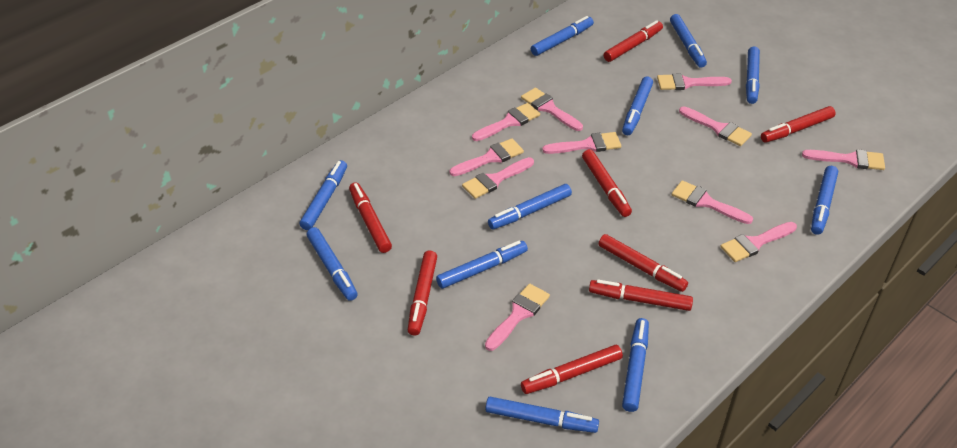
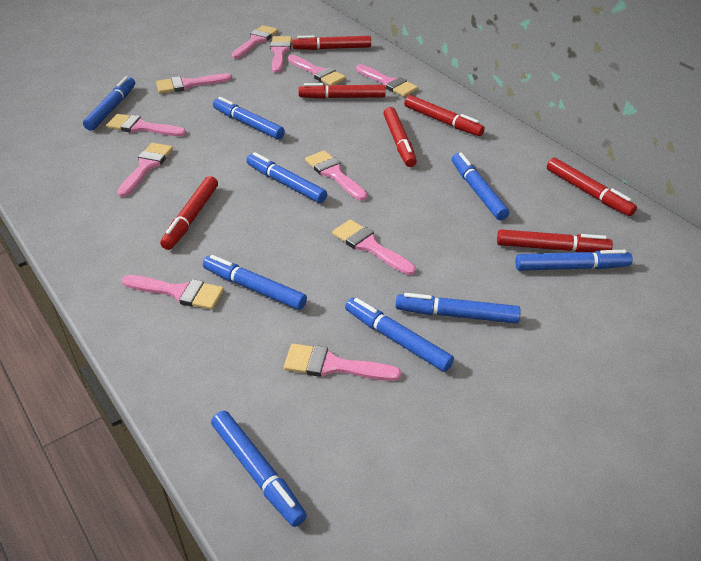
blue marker: [300,160,347,230] [307,227,358,301] [436,241,528,289] [485,397,599,433] [488,184,572,229] [531,16,594,56] [622,76,653,135] [622,318,649,412] [670,14,707,68] [746,46,760,104] [811,166,838,235] = 11 -> [83,76,135,131] [203,255,307,310] [211,411,307,527] [213,97,285,139] [246,152,327,203] [345,298,454,372] [395,293,521,323] [452,153,509,220] [515,250,633,271] = 9
red marker: [349,182,392,253] [408,251,437,336] [521,345,623,394] [582,149,632,217] [589,280,693,311] [598,234,688,292] [603,20,663,62] [761,106,836,143] = 8 -> [160,176,218,250] [292,35,371,50] [298,83,386,99] [383,107,417,167] [404,95,485,136] [497,229,613,253] [547,158,637,216] = 7

